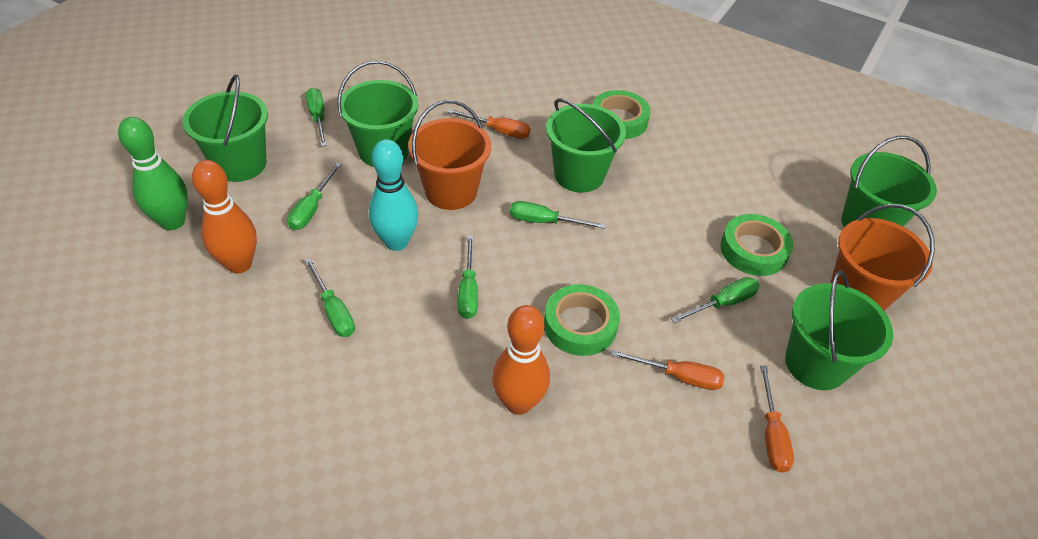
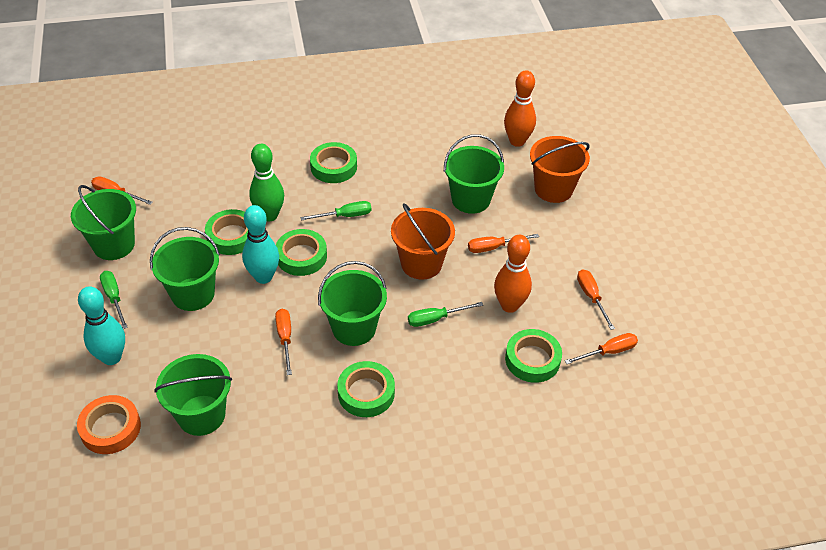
green screwdriver: [287,163,342,230] [305,258,355,337] [306,88,327,146] [458,235,478,319] [510,201,606,229] [671,277,760,323] = 6 -> [100,271,128,329] [301,201,372,220] [408,302,483,327] = 3
green tape: [544,284,620,356] [592,90,650,139] [720,214,793,276] = 3 -> [205,209,248,255] [276,229,327,276] [310,142,357,183] [337,361,395,417] [505,329,562,383] = 5
orange screwdriver: [448,109,531,139] [611,350,724,390] [760,365,794,473] = 3 -> [91,176,153,205] [275,309,292,375] [468,234,539,253] [565,333,638,364] [577,269,615,330] = 5
orange tape: none = 0 -> [77,395,141,454] = 1
turquoise bowling pin: [369,139,418,251] = 1 -> [78,286,125,365] [242,205,279,284] = 2

